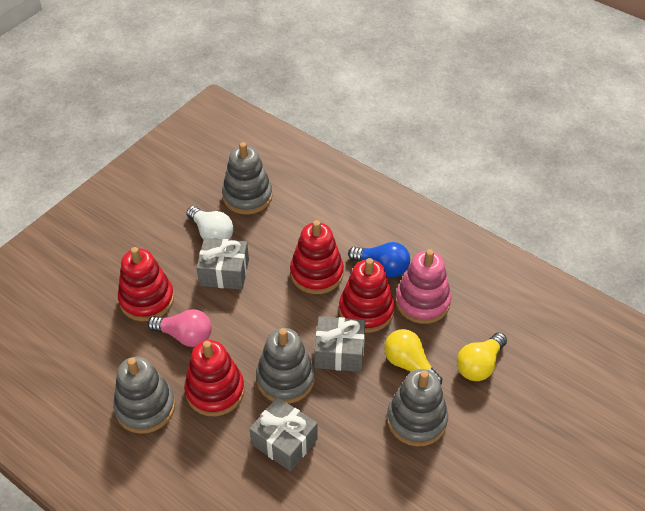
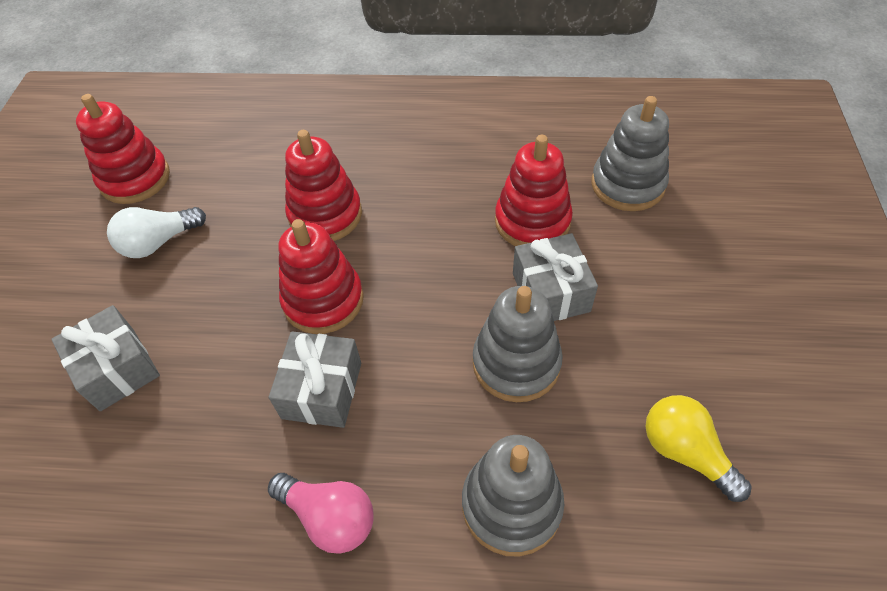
blue light bulb: [348,242,410,277] = 1 -> none = 0
grey stacking toy: [113,357,175,434] [222,142,273,215] [256,328,315,404] [387,369,448,447] = 4 -> [462,435,564,557] [473,286,563,402] [591,96,669,211] = 3
pink stacking toy: [396,249,451,324] = 1 -> none = 0
yellow light bulb: [384,329,442,385] [457,332,507,381] = 2 -> [646,395,752,502] = 1

